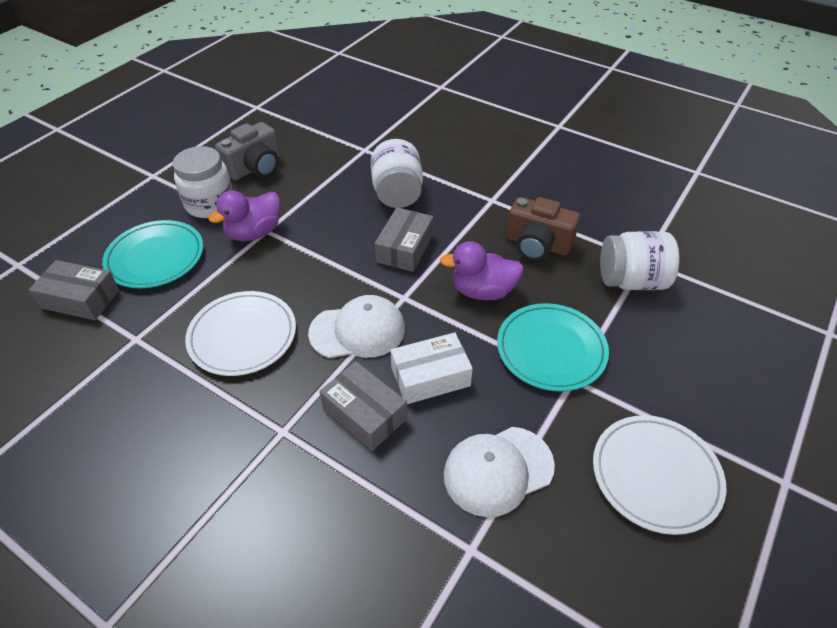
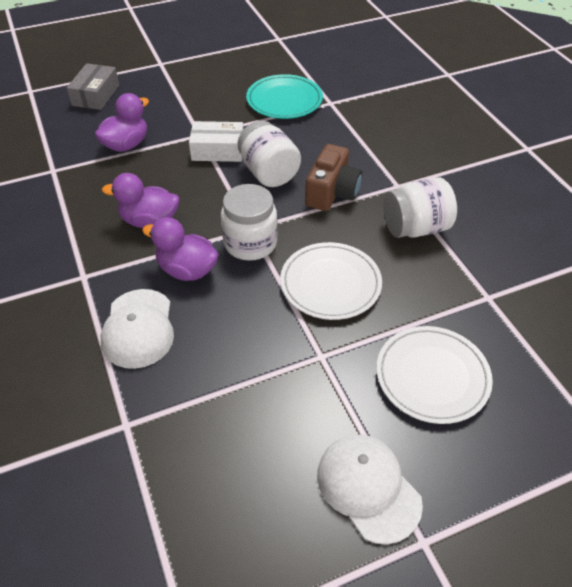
grey box: [29,260,119,320] [319,361,407,451] [375,207,433,272] = 3 -> [67,63,119,110] = 1
grey camera: [215,122,280,181] = 1 -> none = 0
purple duck: [208,191,280,241] [440,241,524,300] = 2 -> [95,93,149,152] [102,173,179,228] [142,217,219,281] = 3
turquoise plate: [102,220,204,288] [497,303,609,392] = 2 -> [246,74,323,119] = 1

